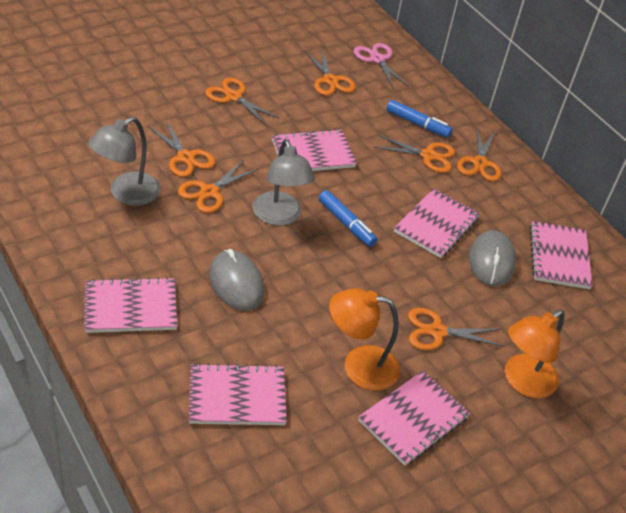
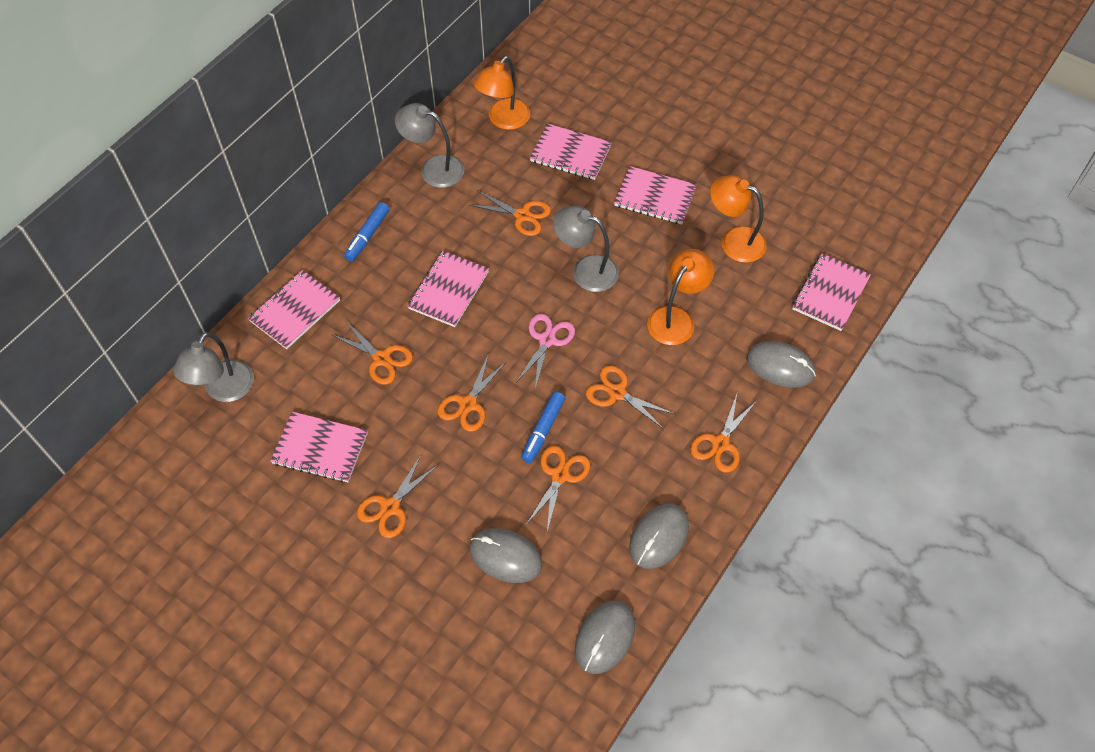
grey lamp: [88,117,161,206] [253,139,315,226] = 2 -> [173,332,254,402] [395,103,464,188] [553,206,619,292] = 3
grey mouse: [209,249,264,311] [469,230,516,286] = 2 -> [470,528,542,583] [575,600,635,674] [629,504,689,569] [747,341,816,388] = 4
orange lamp: [329,288,400,390] [505,310,565,398] = 2 -> [474,56,530,130] [647,249,714,345] [710,175,767,263] = 3

